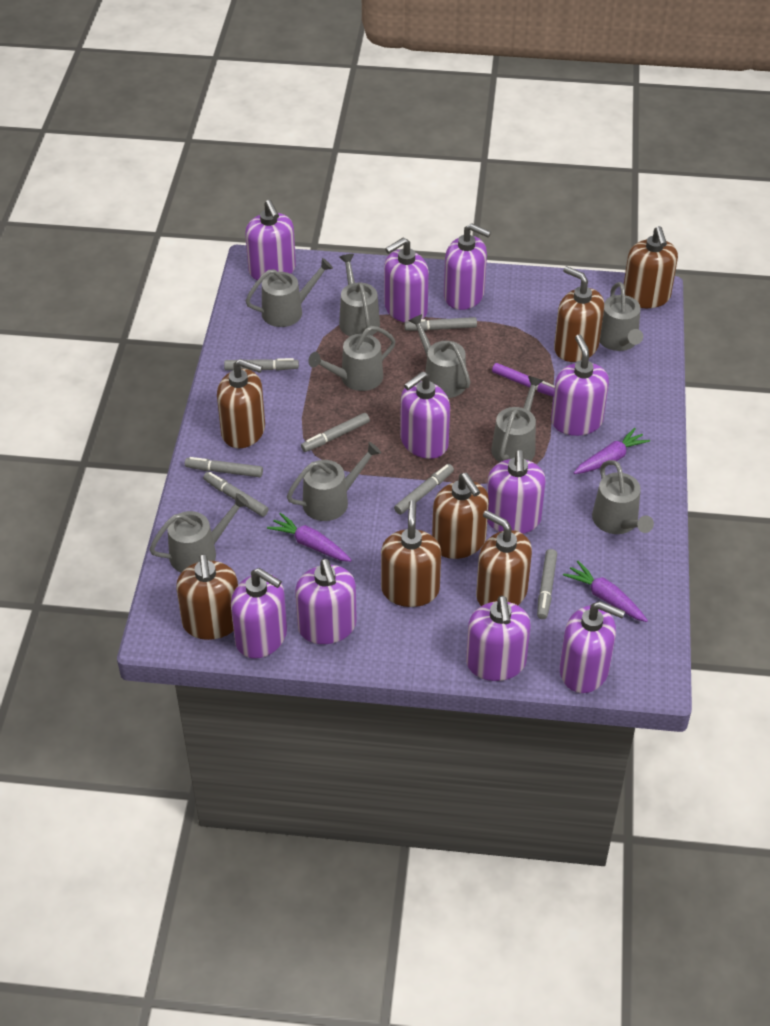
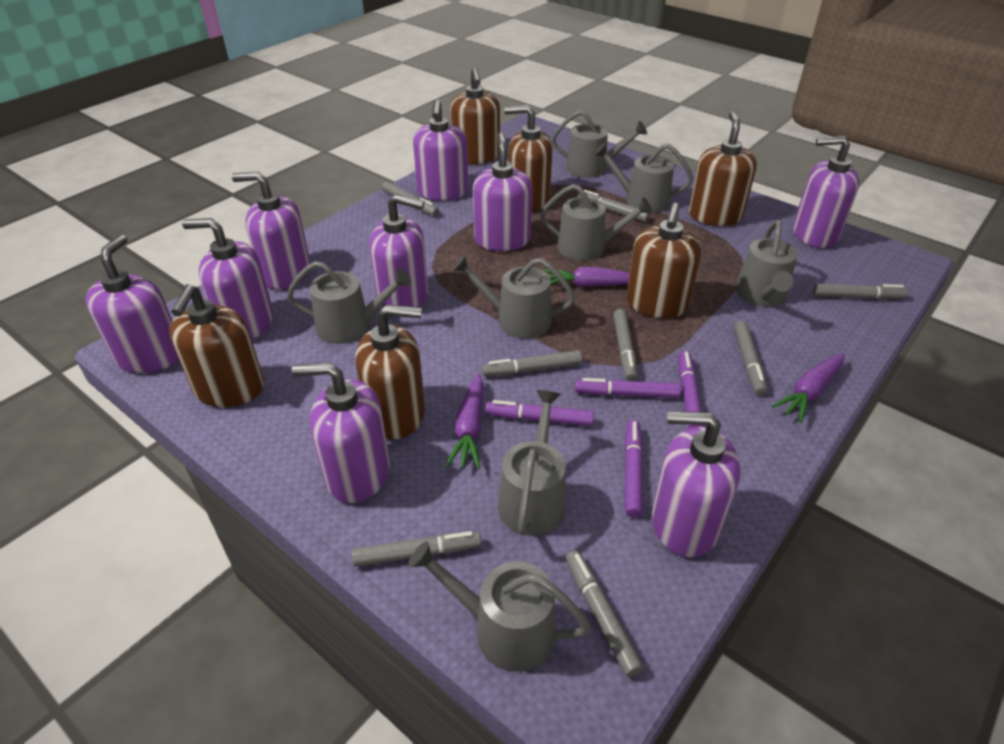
brown soap dispenser: [176,554,238,640] [217,359,265,448] [381,500,441,607] [432,473,489,559] [476,510,532,606] [554,266,604,362] [624,226,678,308] = 7 -> [169,284,264,407] [355,304,425,440] [450,68,500,164] [504,105,553,212] [626,203,701,318] [689,112,757,226] = 6
grey marker: [185,457,263,477] [203,472,269,517] [224,358,299,371] [301,413,370,452] [394,464,454,515] [404,317,477,331] [537,549,557,619] = 7 -> [352,531,482,567] [382,181,439,216] [482,350,582,377] [566,550,643,677] [577,190,650,222] [613,309,638,381] [734,321,767,395] [813,284,908,299] = 8
grey watering can: [149,493,249,573] [246,258,333,327] [287,442,381,521] [308,326,396,391] [339,254,380,336] [409,314,470,398] [491,376,543,462] [592,460,654,534] [600,282,643,351] = 9 -> [287,261,411,344] [408,541,591,672] [452,255,575,339] [498,390,566,536] [540,184,652,261] [551,110,647,178] [594,143,693,213] [736,220,798,307] = 8
purple marker: [492,363,555,397] = 1 -> [485,400,594,426] [575,378,681,398] [625,420,643,518] [678,351,704,428] = 4
purple soap dispenser: [231,568,287,659] [245,200,296,280] [295,559,357,644] [384,238,429,323] [400,371,450,459] [444,223,491,310] [466,596,531,681] [487,450,546,534] [551,334,609,436] [560,601,625,693] = 10 -> [85,234,179,373] [182,218,273,339] [232,171,311,289] [292,362,390,503] [369,194,428,308] [413,100,469,201] [473,132,532,251] [652,411,741,557] [793,136,859,248] = 9

